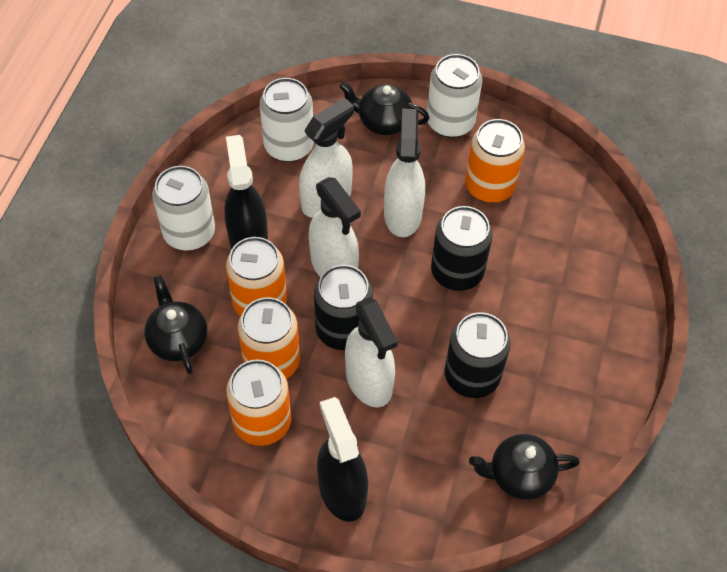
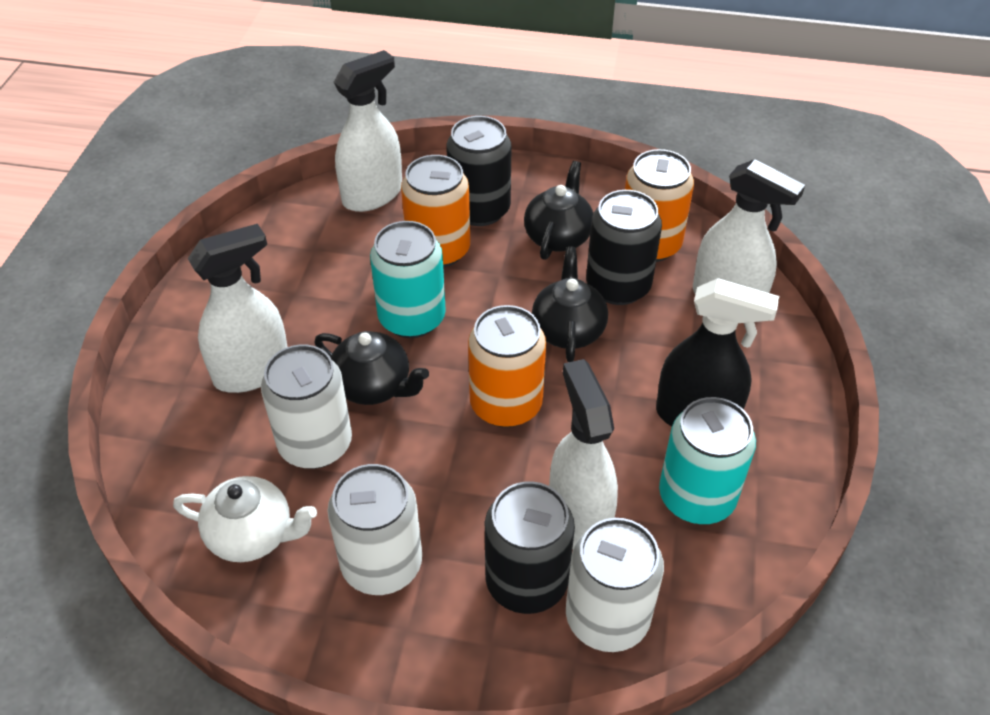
black spray bottle: [224,135,268,249] [317,397,368,522] = 2 -> [656,278,779,426] = 1
orange can: [226,237,287,316] [226,359,291,446] [238,297,300,379] [465,119,525,203] = 4 -> [401,155,470,267] [468,305,546,428] [625,149,694,262] = 3
turquoise can: none = 0 -> [370,221,446,338] [659,397,756,524] = 2
white teapot: none = 0 -> [173,476,317,562] = 1

